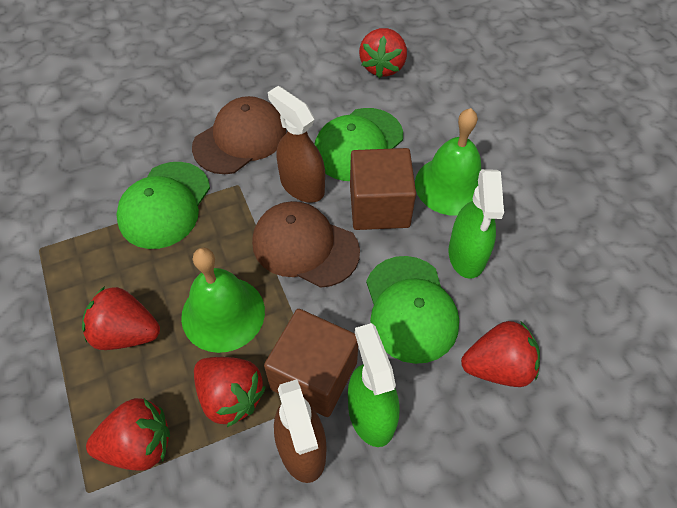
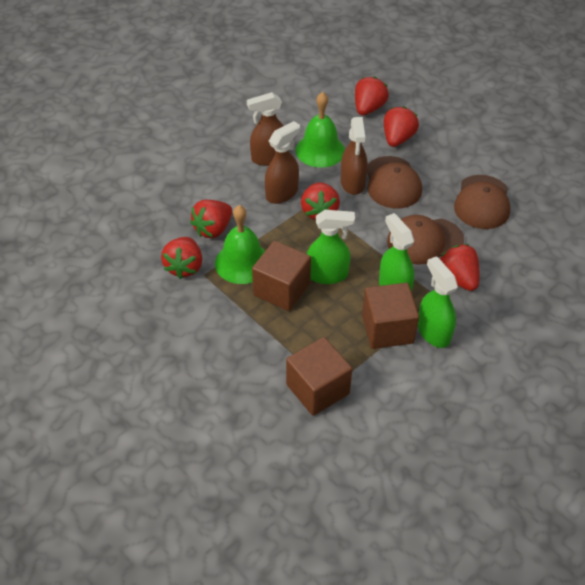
brown cap: [192,96,286,174] [252,201,360,288] = 2 -> [367,156,422,209] [387,215,464,265] [454,175,510,229] = 3
brown cube: [264,309,358,417] [350,148,416,230] = 2 -> [252,241,311,311] [286,337,352,416] [362,283,419,349] = 3
brown spray bottle: [268,86,325,203] [274,379,327,483] = 2 -> [247,92,284,166] [265,121,300,204] [341,117,368,195] = 3
green cap: [116,162,210,249] [315,108,403,181] [366,256,459,364] = 3 -> none = 0
green spray bottle: [348,323,400,447] [449,169,504,279] = 2 -> [307,210,355,284] [379,213,414,292] [418,256,458,348] = 3
red strawberry: [82,286,160,350] [86,398,170,470] [194,357,266,427] [359,28,407,78] [461,321,540,387] = 5 -> [161,237,202,279] [190,200,232,238] [301,182,340,220] [355,76,389,115] [384,106,419,147] [440,244,480,291] = 6

